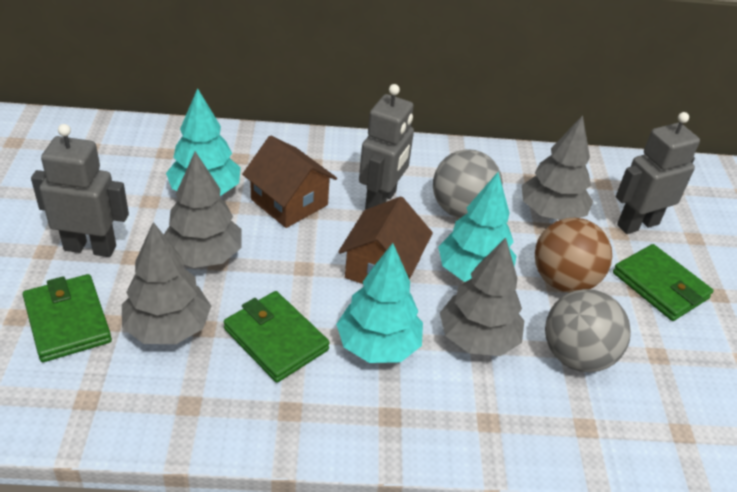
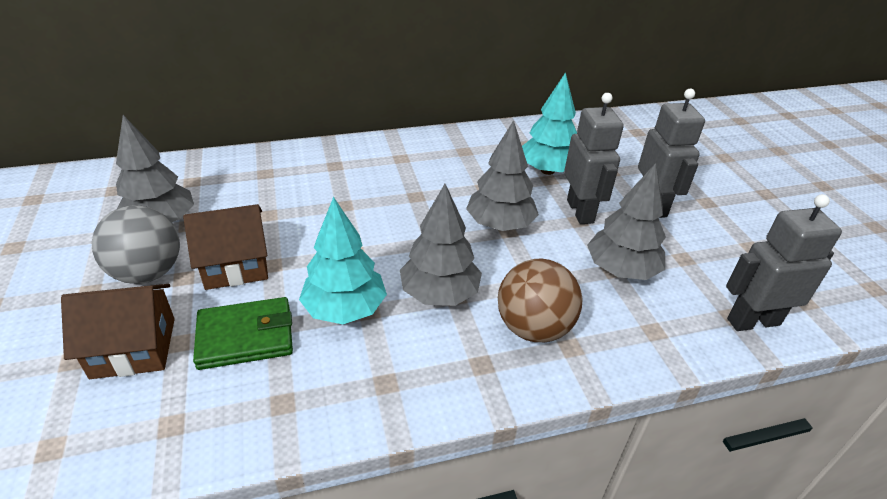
green wallet: [23,274,112,362] [224,291,330,383] [613,244,713,321] = 3 -> [193,297,293,370] = 1
grey ball: [433,149,503,218] [545,289,631,372] = 2 -> [92,205,180,284] = 1
turquoise tree: [166,88,241,196] [336,243,423,363] [438,172,517,282] = 3 -> [299,197,387,324] [522,72,577,175] = 2

